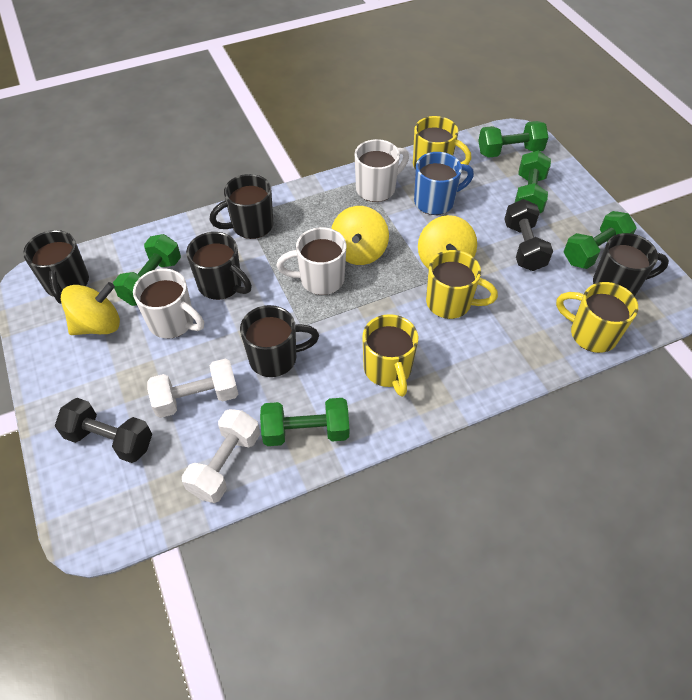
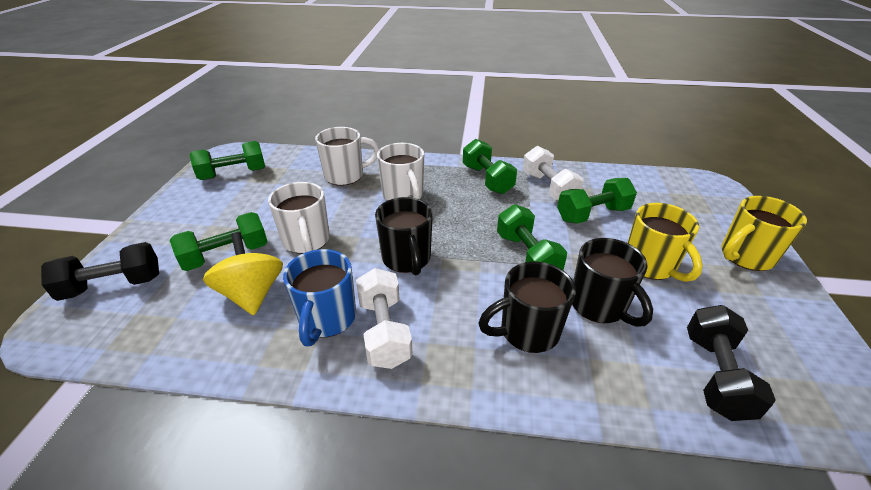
black mug: [23,230,89,304] [186,232,252,300] [210,174,274,239] [240,305,319,377] [593,233,669,296] = 5 -> [375,197,433,276] [479,262,576,353] [572,238,653,327] = 3
yellow mug: [362,314,418,397] [413,116,472,170] [426,250,498,319] [556,282,638,353] = 4 -> [628,203,703,282] [721,196,807,271] = 2
yellow spinning top: [61,282,120,335] [331,206,389,265] [418,215,477,269] = 3 -> [203,232,283,315] = 1

